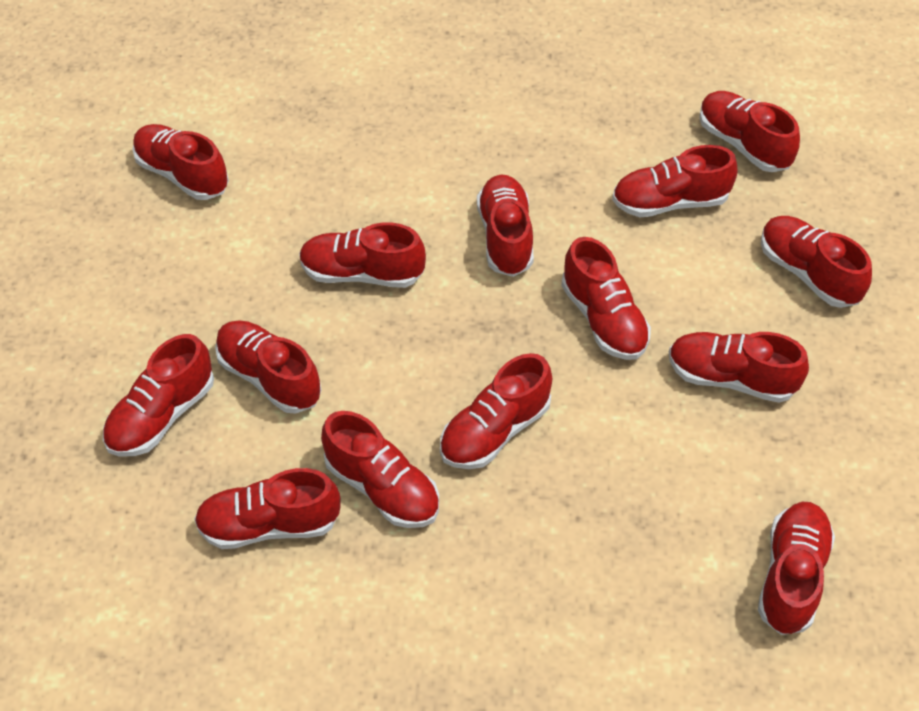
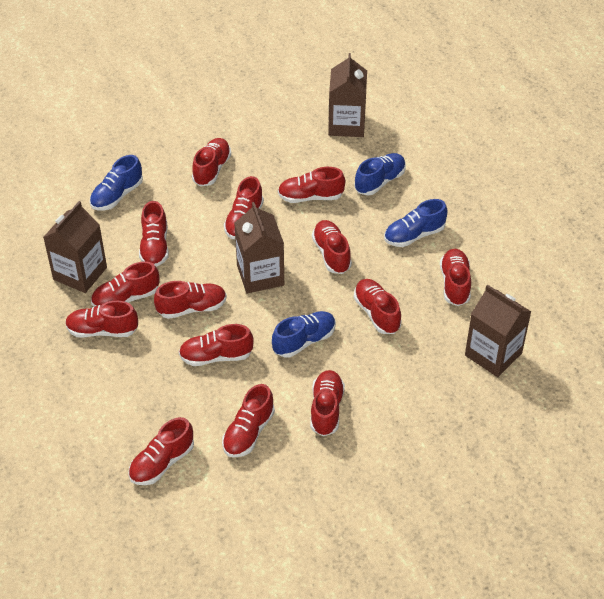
blue shoe: none = 0 -> [90,155,143,210] [272,311,336,358] [354,153,406,195] [384,199,448,247] = 4
brown carton: none = 0 -> [43,201,107,293] [234,202,284,293] [328,53,367,137] [465,285,531,377] = 4

